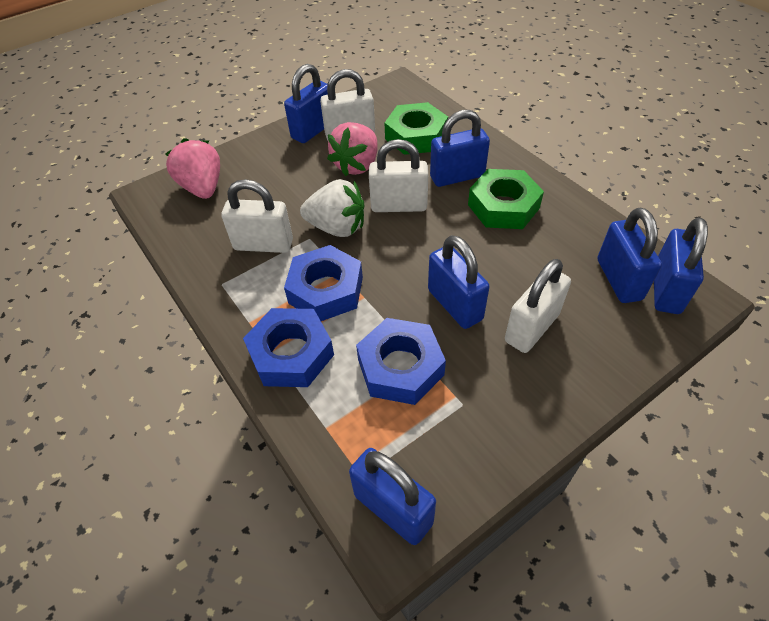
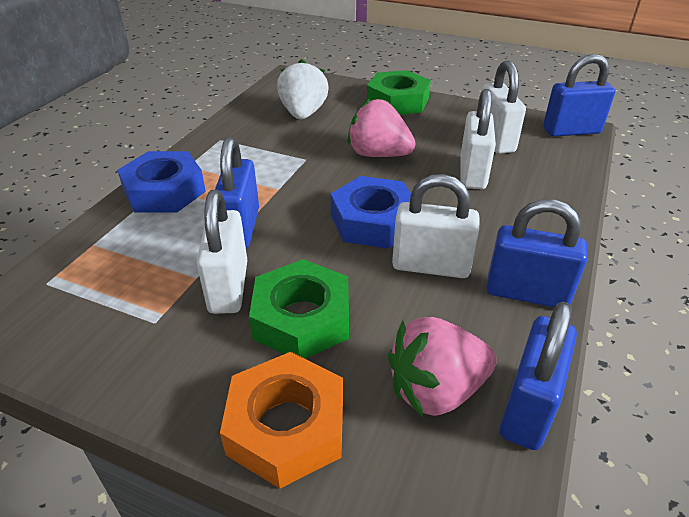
blue nut: [243,308,334,387] [284,245,363,321] [356,318,446,405] = 3 -> [117,151,206,213] [331,176,411,249] = 2
blue padlock: [284,64,328,143] [349,448,436,545] [428,235,490,329] [430,110,490,187] [597,208,662,303] [654,218,708,314] = 6 -> [215,137,259,248] [486,199,588,308] [500,302,577,450] [543,54,615,137] = 4
orange nut: none = 0 -> [220,352,343,489] = 1

